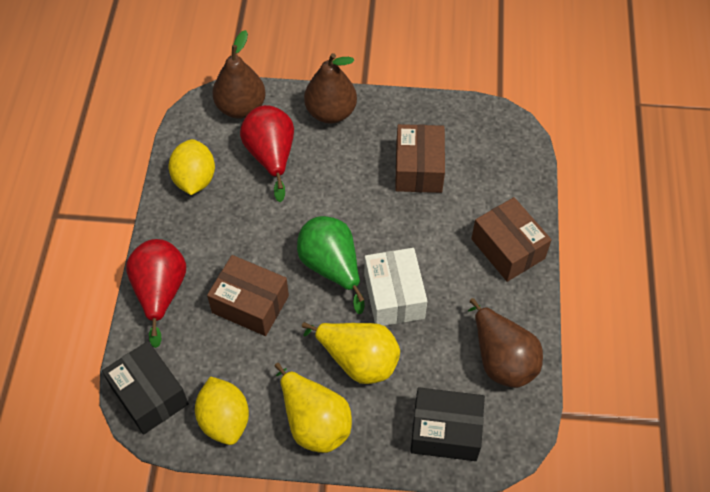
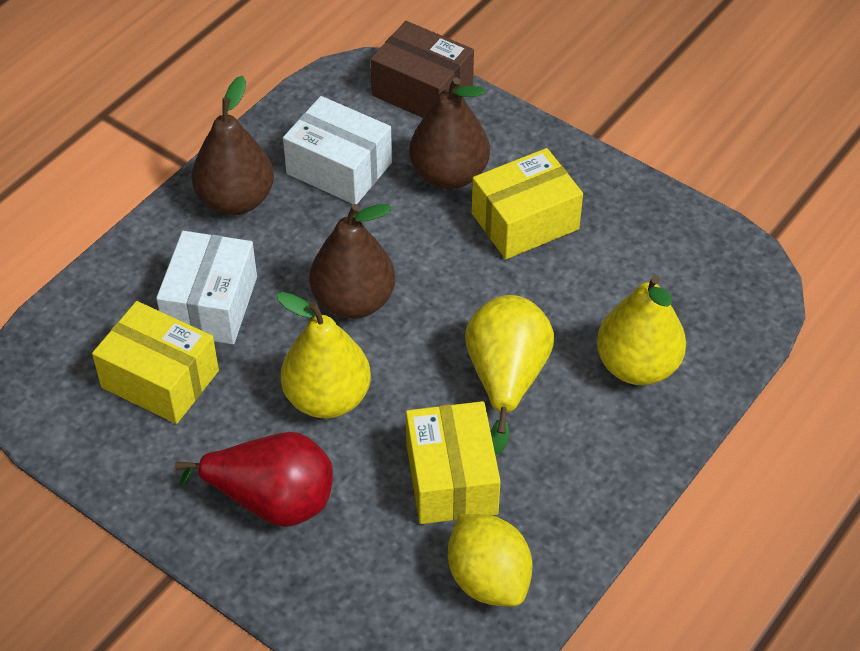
black box: [102,341,189,435] [410,387,485,461] = 2 -> none = 0
brown box: [207,255,289,336] [395,124,445,193] [471,197,552,282] = 3 -> [370,21,474,118] = 1
green pear: [297,216,365,314] = 1 -> none = 0
red pear: [126,239,186,348] [240,105,294,202] = 2 -> [175,432,333,527] = 1
white box: [364,248,427,326] = 1 -> [156,231,257,344] [283,96,392,204] = 2
yellow box: none = 0 -> [92,301,219,424] [406,401,501,524] [472,148,583,259] = 3
yellow lemon: [168,139,215,195] [195,376,249,445] = 2 -> [448,514,533,606] = 1
yellow pear: [275,363,352,453] [302,322,400,384] = 2 -> [277,292,371,419] [465,295,554,455] [597,275,686,385] = 3

